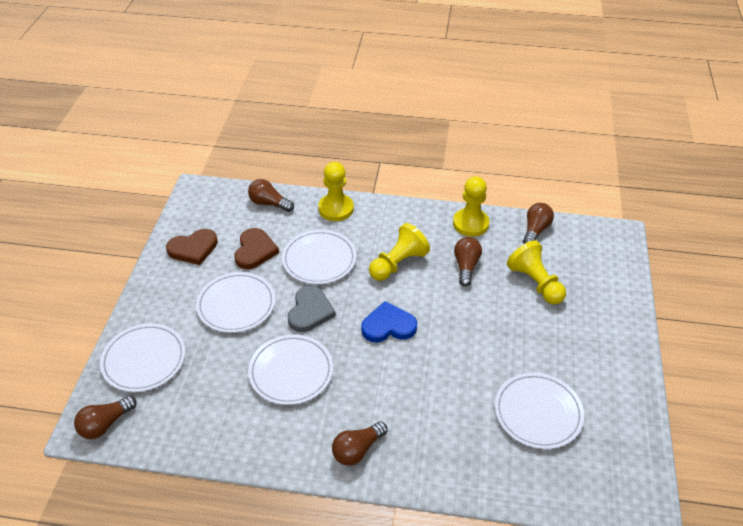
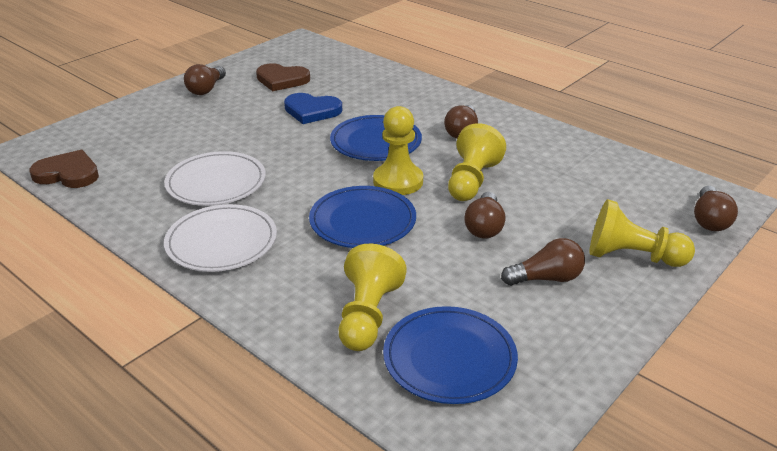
blue plate: none = 0 -> [309,186,416,248] [330,115,422,161] [383,306,518,404] = 3
grey heart: [288,286,336,332] = 1 -> none = 0
white plate: [100,323,186,392] [196,272,275,333] [248,335,333,405] [282,230,356,284] [495,373,584,449] = 5 -> [164,151,266,206] [164,204,277,272] = 2

